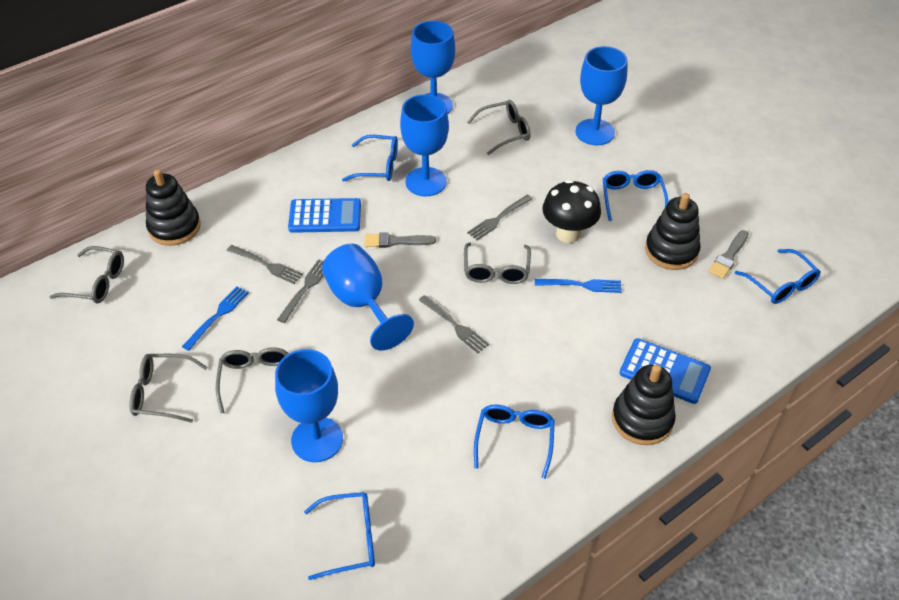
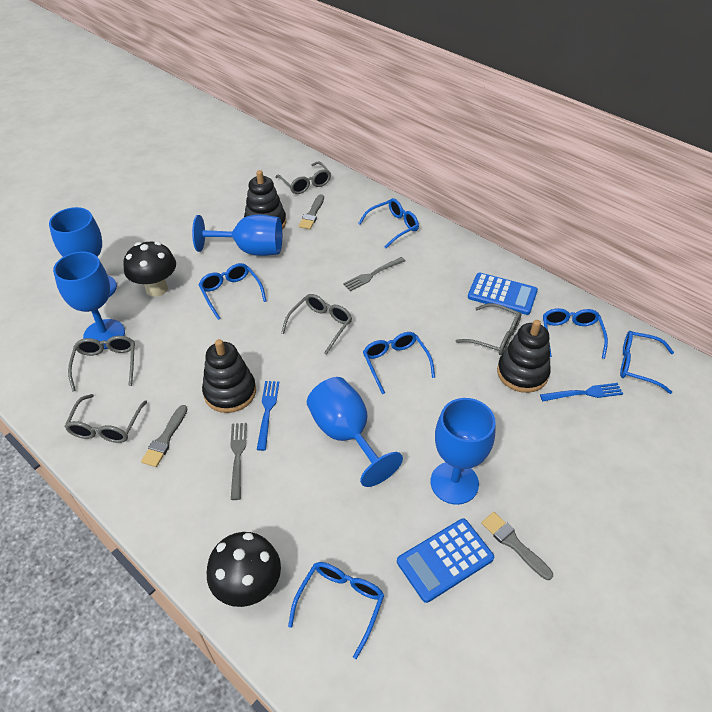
black mushroom: [542,180,601,243] = 1 -> [123,241,176,297] [207,532,281,607] = 2
blue glasses: [304,492,375,580] [342,135,398,182] [474,404,555,479] [603,170,668,221] [735,249,821,304] = 5 -> [199,263,266,320] [288,562,384,659] [358,198,419,248] [363,332,435,394] [543,308,608,359] [620,331,674,394] = 6
grey brush: [364,232,436,248] [709,230,749,279] = 2 -> [141,405,188,467] [299,194,324,229] [481,512,553,580] = 3
grey fork: [227,245,303,284] [277,259,324,323] [419,295,489,353] [467,194,533,241] = 4 -> [230,423,247,500] [343,257,406,291] = 2

